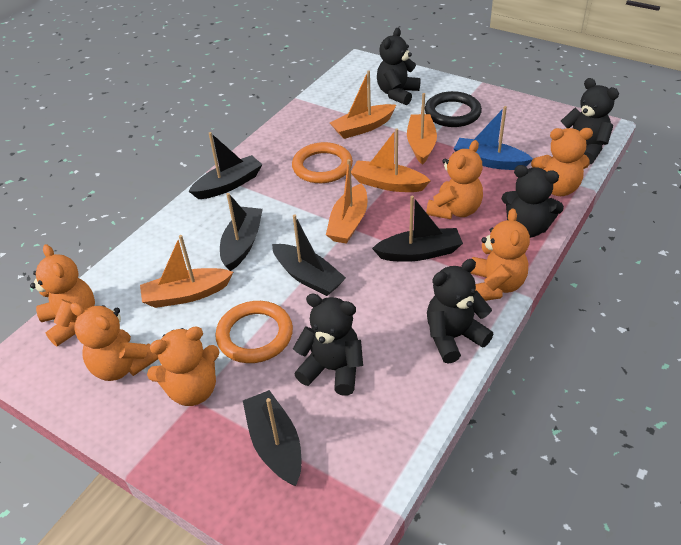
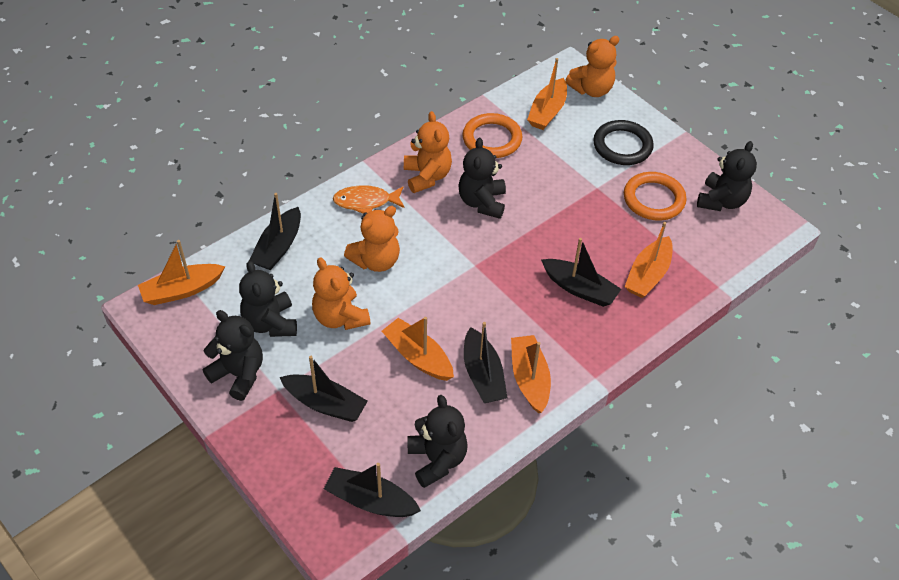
blue boat: [454,106,533,170] = 1 -> none = 0
orange fish: none = 0 -> [333,185,405,214] = 1
orange teddy bear: [30,244,95,346] [70,302,158,381] [147,326,220,406] [426,140,483,219] [470,208,530,301] [531,128,593,196] = 6 -> [312,257,370,330] [344,206,400,272] [404,111,452,193] [565,36,619,97] = 4

